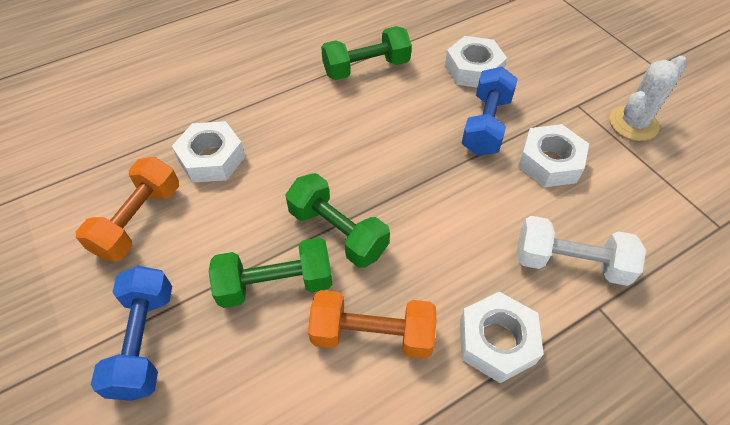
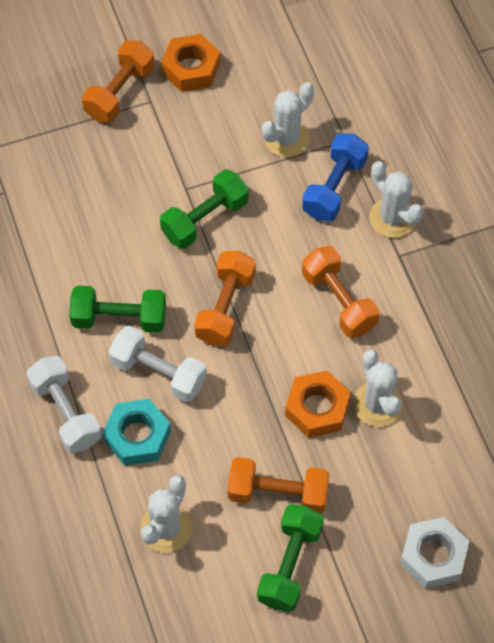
blue dumbbell: [91,266,172,401] [462,67,518,156] = 2 -> [302,133,369,221] = 1
orange dumbbell: [76,157,179,262] [308,290,436,359] = 2 -> [82,40,155,123] [194,251,256,346] [228,457,330,514] [302,246,379,338] = 4
orange nut: none = 0 -> [161,34,221,92] [285,370,351,438] = 2
turquoise nut: none = 0 -> [103,399,171,466] = 1
white cactus: [609,56,687,141] = 1 -> [140,475,193,553] [261,82,314,158] [353,349,403,427] [369,161,424,238] = 4
white dumbbell: [517,216,646,286] = 1 -> [26,356,102,454] [108,326,207,402] = 2
white nut: [172,121,245,183] [445,36,507,88] [460,292,544,383] [518,124,589,187] = 4 -> [400,517,470,589] = 1

